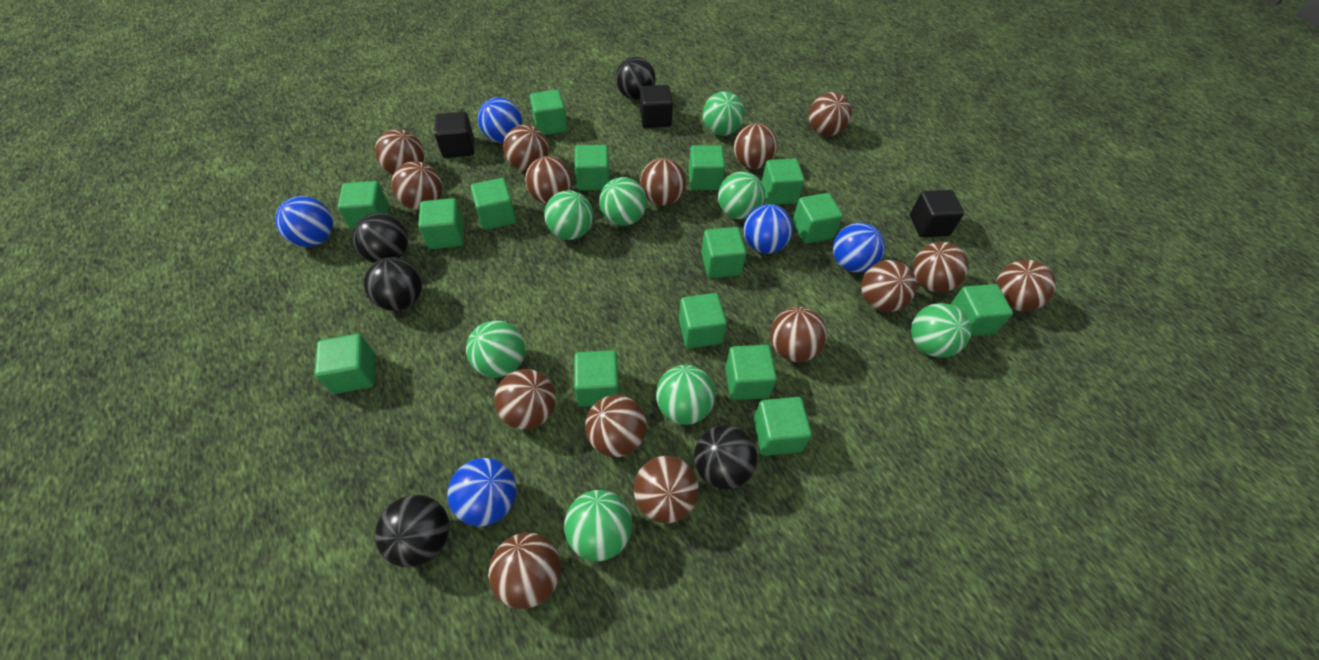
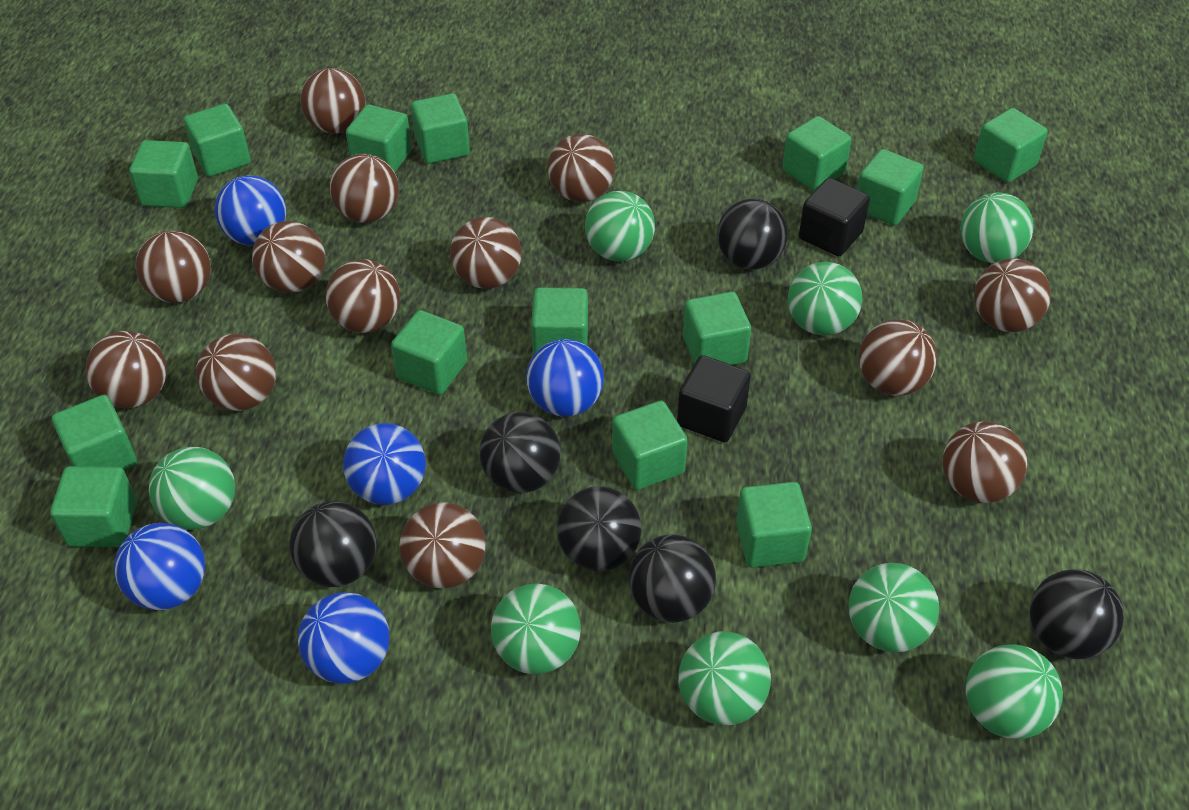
black ball: [352,213,408,263] [364,257,422,311] [375,495,449,567] [616,57,656,100] [694,425,758,490] = 5 -> [289,501,376,587] [479,412,561,493] [557,486,642,571] [629,535,716,623] [717,198,788,270] [1029,569,1124,659] = 6
black cube: [434,112,474,158] [640,85,673,128] [910,190,964,237] = 3 -> [677,355,751,442] [799,178,870,256] = 2
brown ball: [375,129,424,174] [392,161,443,210] [488,532,561,609] [494,369,556,430] [503,125,549,171] [525,156,573,204] [585,395,647,457] [634,456,699,523] [640,158,686,206] [733,123,778,169] [770,307,827,362] [809,92,852,136] [861,260,917,312] [913,242,969,292] [996,260,1056,311] = 15 -> [85,331,167,408] [136,230,211,303] [196,334,276,411] [252,221,325,293] [300,68,365,134] [326,259,400,333] [330,154,399,223] [399,502,486,588] [450,217,522,289] [548,134,615,202] [859,319,937,396] [942,421,1028,503] [974,258,1051,332] = 13
green cube: [315,334,375,394] [338,181,389,231] [418,198,464,249] [471,178,516,230] [530,90,567,135] [574,350,619,407] [575,145,610,191] [678,293,727,349] [689,145,725,190] [701,227,746,278] [725,345,777,400] [754,397,812,456] [761,158,805,205] [792,193,843,244] [951,284,1013,336] = 15 -> [50,466,137,547] [52,395,137,470] [129,140,198,208] [184,104,251,177] [346,104,412,172] [391,310,467,395] [411,93,470,164] [531,287,588,355] [612,401,688,490] [683,292,751,365] [736,482,812,568] [782,116,852,191] [857,149,924,226] [974,108,1048,183] = 14

